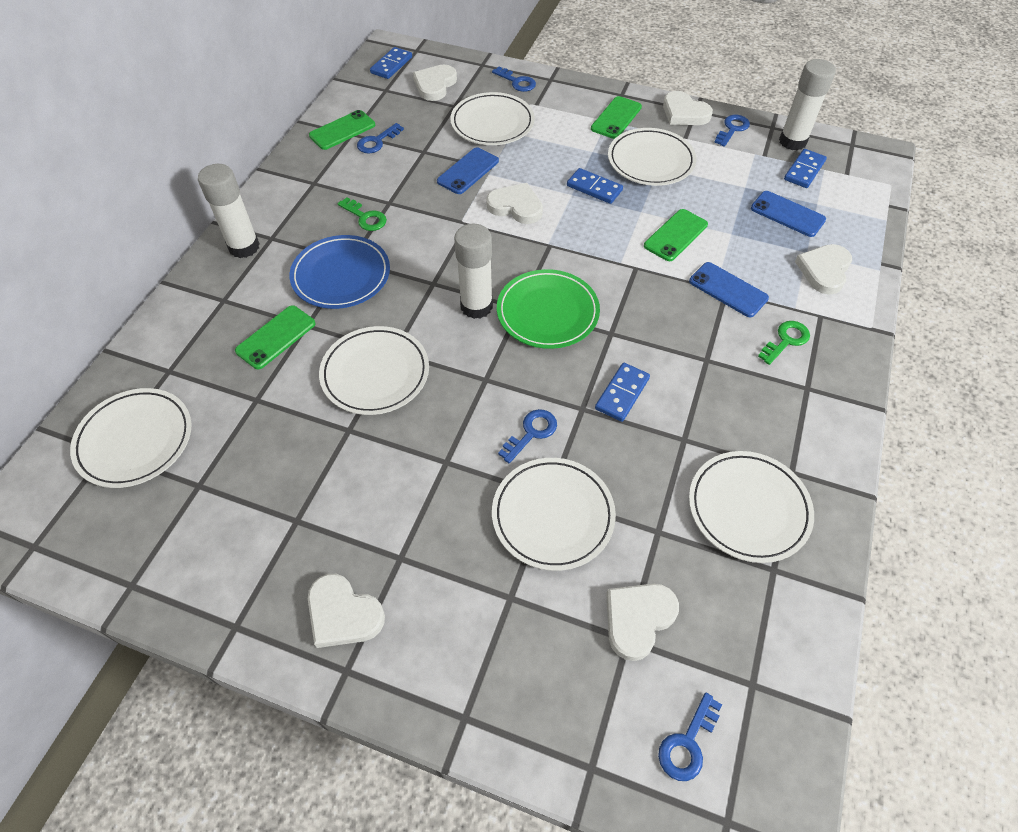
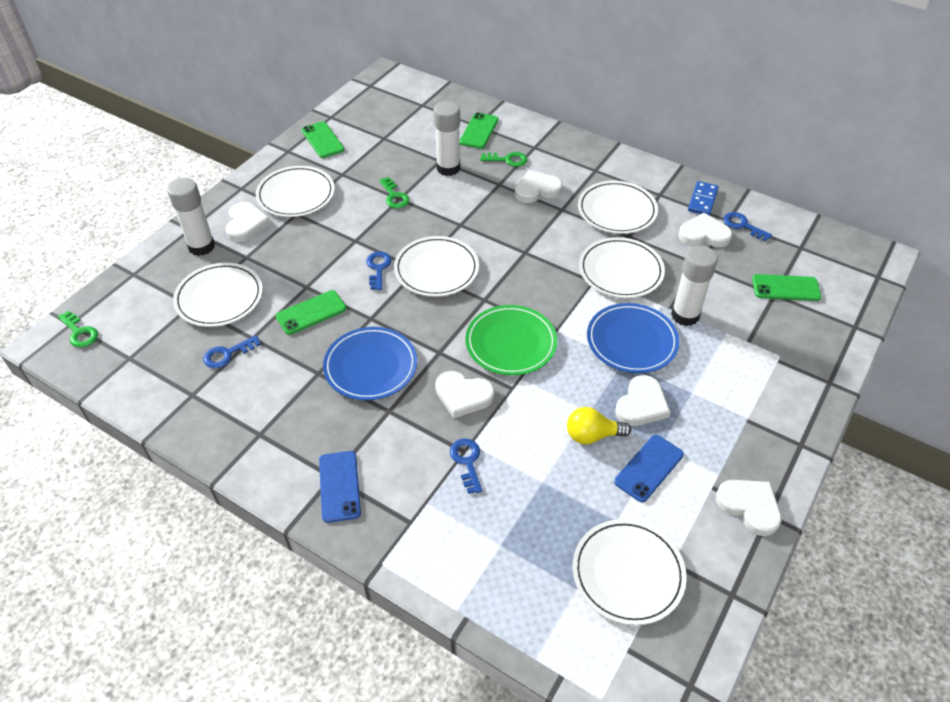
blue domino: [370,47,412,79] [567,168,623,204] [595,363,650,422] [784,149,827,188] = 4 -> [688,181,719,216] = 1
blue key: [357,123,404,153] [492,66,536,92] [498,409,557,464] [658,693,722,781] [714,115,750,147] = 5 -> [203,335,261,369] [366,251,391,290] [450,438,482,494] [723,212,772,241] = 4
blue phone: [437,147,499,194] [689,262,769,317] [751,191,826,237] = 3 -> [319,451,361,523] [614,435,684,502] = 2
blue plate: [289,235,390,309] = 1 -> [323,327,417,400] [587,303,679,373] = 2
green key: [338,197,387,231] [758,321,810,365] = 2 -> [58,311,98,348] [379,177,410,208] [480,152,528,167] = 3
yellow light bulb: none = 0 -> [567,407,631,444] = 1

